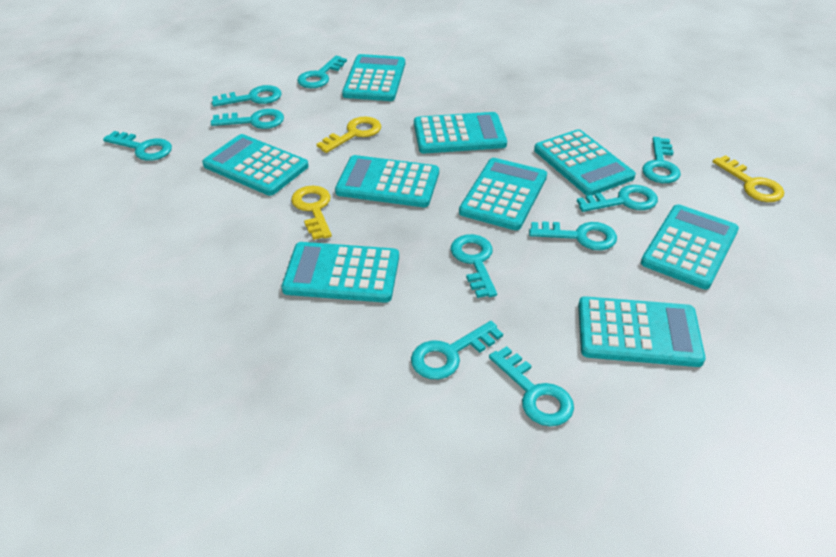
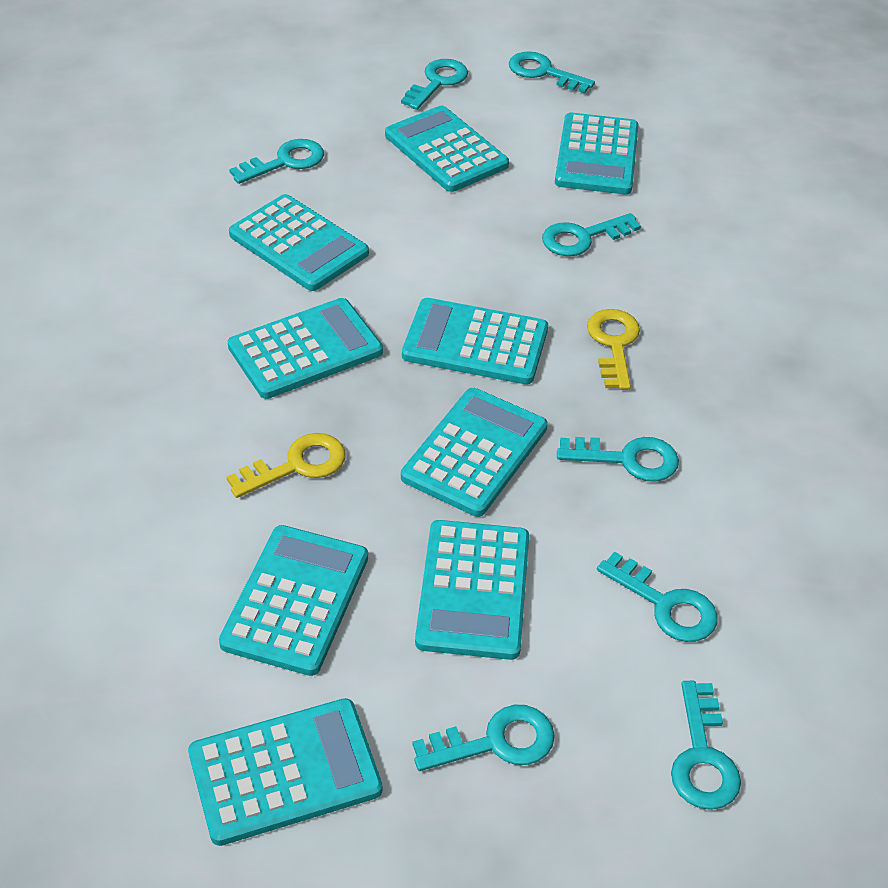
turquoise key: [103,131,172,161] [211,109,284,129] [212,85,281,107] [297,56,347,88] [411,321,503,379] [451,234,497,298] [489,346,574,426] [529,221,617,250] [577,185,658,212] [642,137,681,183] = 10 -> [229,139,324,184] [401,59,468,110] [413,705,555,771] [509,51,595,93] [542,213,641,256] [557,437,679,482] [597,551,718,642] [671,681,741,810] = 8
yellow key: [291,186,332,240] [316,117,381,153] [713,155,784,202] = 3 -> [227,433,346,498] [587,309,640,390] = 2

